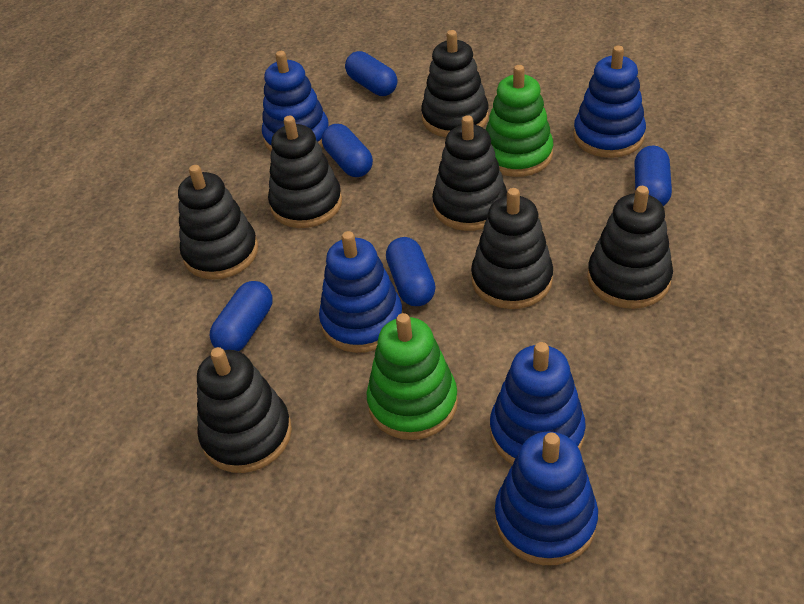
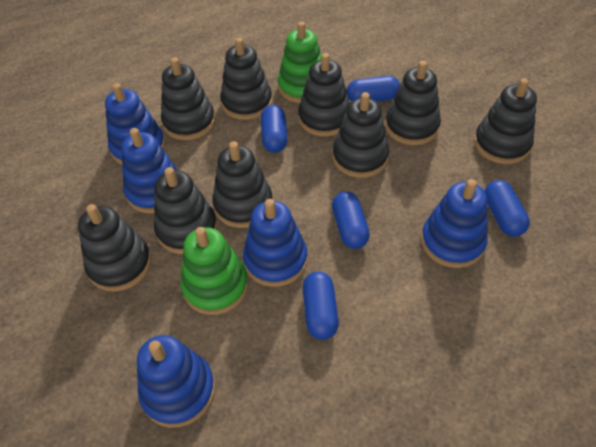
black stacking toy: [178,165,258,280] [197,347,292,473] [268,116,342,228] [421,30,489,137] [432,115,507,231] [471,188,553,309] [587,186,673,309] = 7 -> [78,204,151,292] [154,167,217,254] [161,58,215,140] [212,141,273,228] [220,38,272,120] [298,53,349,137] [332,92,389,178] [385,61,441,145] [474,78,537,164] = 9

